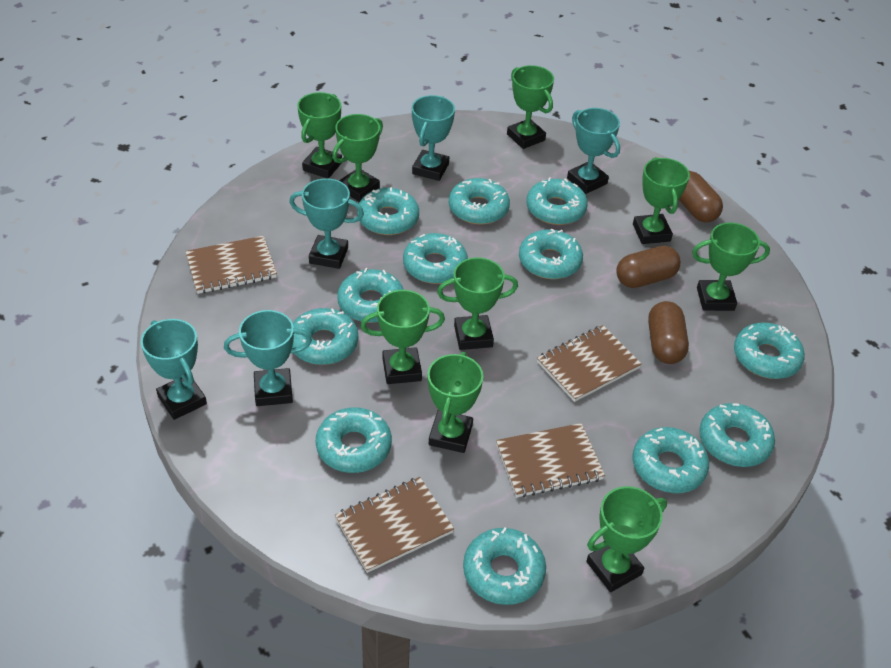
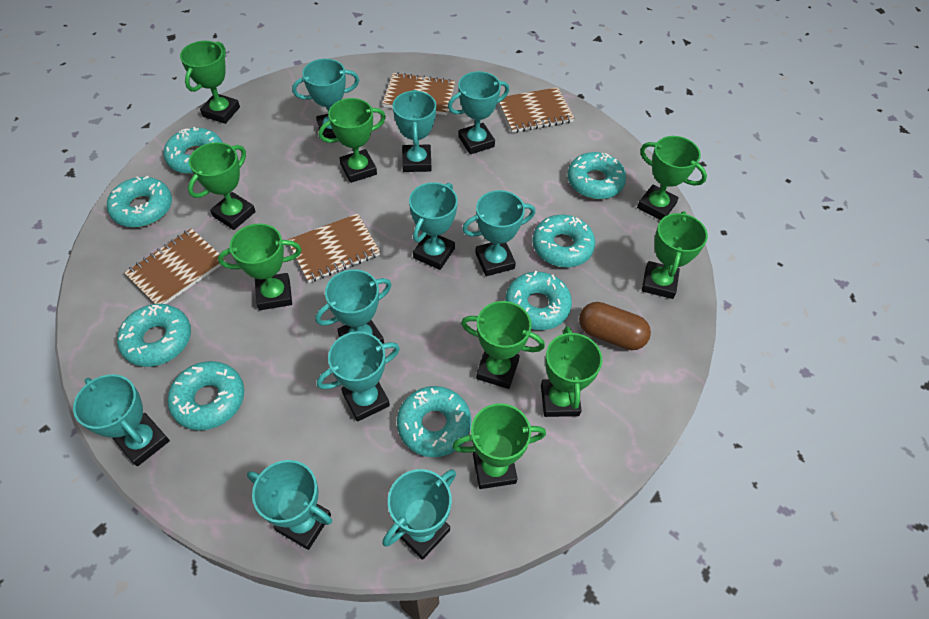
brown capsule: [616,246,681,288] [648,301,689,364] [679,171,723,223] = 3 -> [579,302,651,350] = 1
turquoise donut: [292,308,358,365] [316,407,392,473] [337,268,404,323] [357,187,419,235] [403,233,468,284] [449,178,510,225] [463,527,546,605] [519,229,583,279] [526,177,588,225] [632,427,709,493] [699,403,775,467] [734,322,805,379] = 12 -> [107,176,172,227] [117,304,191,367] [163,127,223,174] [167,361,244,430] [397,386,471,457] [505,271,572,330] [532,215,595,267] [567,152,626,199] = 8
turquoise trophy: [141,319,207,420] [224,310,312,406] [289,178,364,269] [412,95,455,181] [567,108,620,194] = 5 -> [73,374,170,466] [247,460,332,550] [292,59,359,138] [315,269,392,344] [317,331,400,422] [383,469,456,560] [392,90,436,172] [409,182,458,270] [448,71,509,154] [462,190,535,276] = 10

